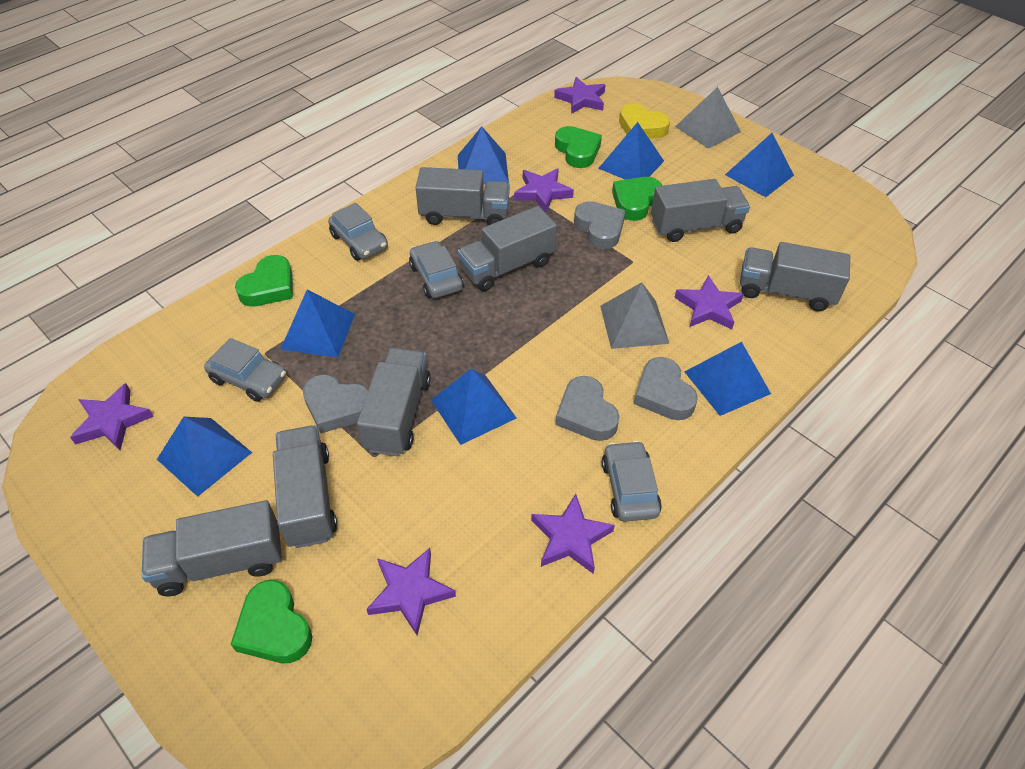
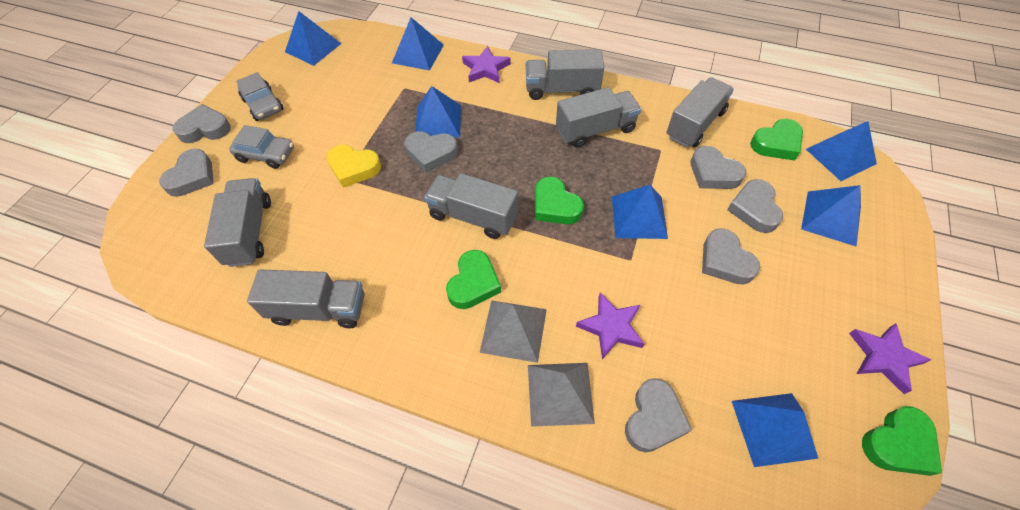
grey car: [204,338,286,402] [328,203,388,261] [409,241,463,298] [602,441,662,522] = 4 -> [229,125,294,169] [236,72,284,121] = 2
grey heart: [303,375,368,433] [555,376,620,441] [574,201,626,249] [634,357,698,420] = 4 -> [159,149,214,197] [173,104,231,143] [405,131,458,173] [625,378,692,452] [691,146,746,189] [702,228,760,285] [727,179,783,233] = 7
grey truck: [142,500,282,596] [273,425,337,548] [357,348,431,456] [416,167,510,225] [458,206,557,291] [651,179,750,242] [740,242,850,311] = 7 -> [204,178,271,267] [247,269,365,328] [424,173,518,239] [525,49,604,100] [556,87,641,148] [666,78,734,148] = 6
purple star: [70,383,154,450] [366,548,456,636] [514,169,574,213] [531,494,615,574] [554,77,605,114] [674,275,744,330] = 6 -> [462,46,511,83] [576,293,644,359] [849,323,931,394] = 3

